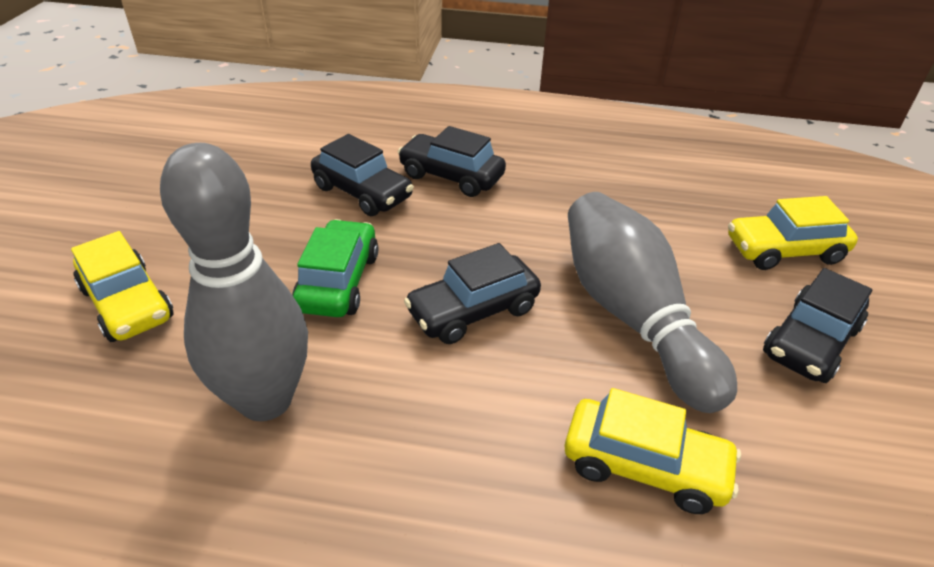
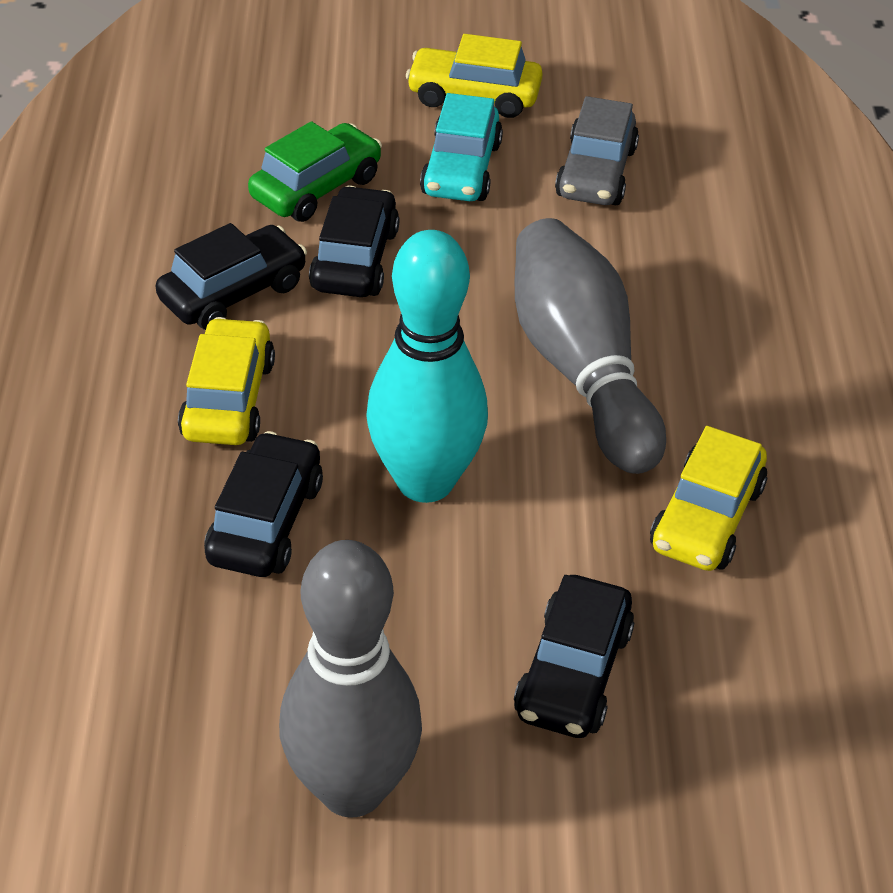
grey car: none = 0 -> [555,96,639,205] = 1
turquoise bowling pin: none = 0 -> [366,230,488,503] = 1
turquoise car: none = 0 -> [420,93,503,201] = 1

